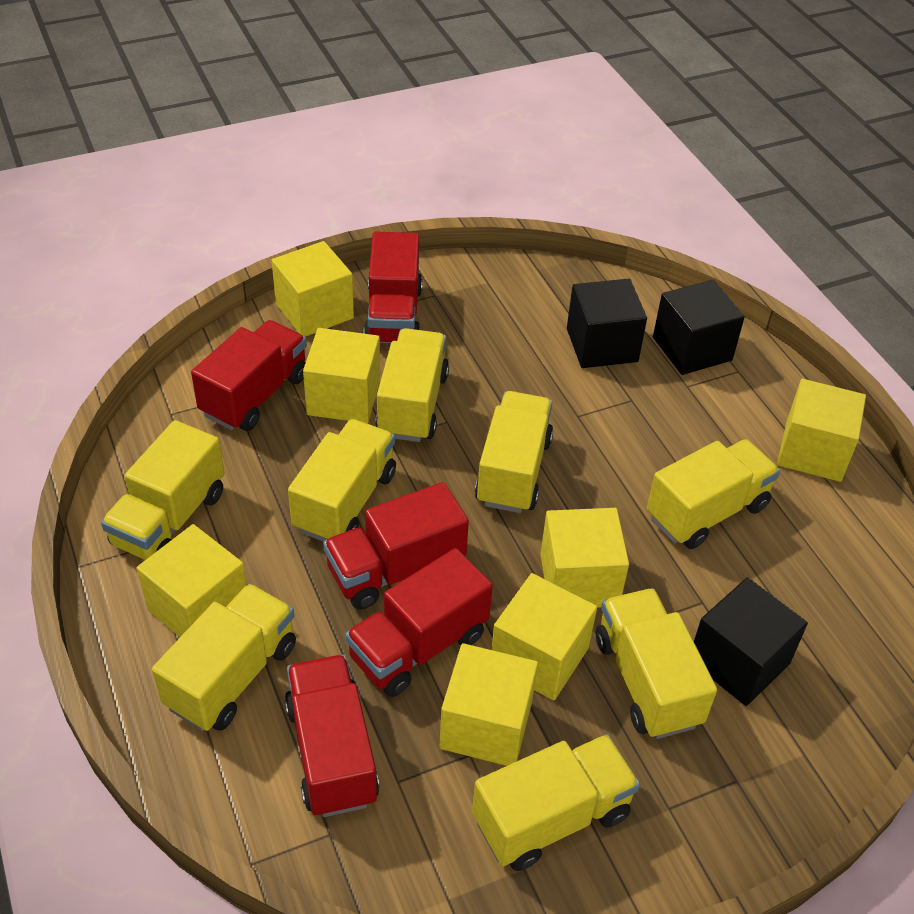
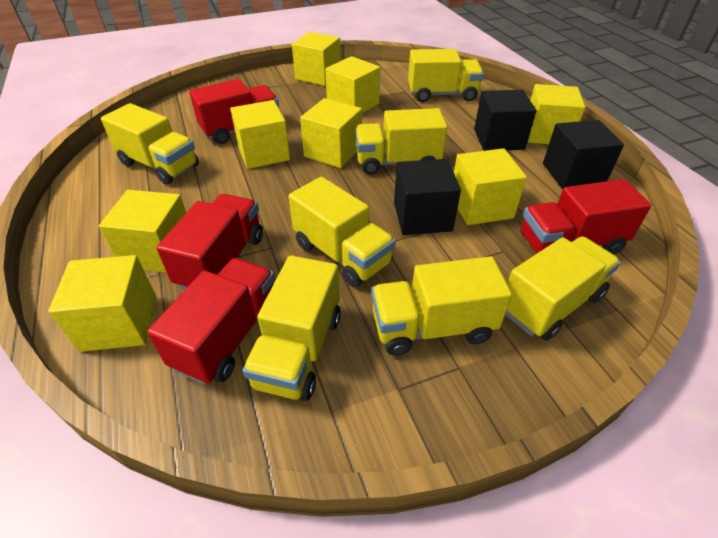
red truck: [191,320,307,431] [285,655,379,817] [323,482,469,609] [345,548,493,697] [364,232,422,343] = 5 -> [147,258,275,385] [156,194,263,290] [189,79,279,144] [521,179,651,255] = 4
yellow cube: [136,524,247,637] [272,241,354,337] [303,328,380,423] [440,643,538,766] [491,573,597,700] [540,508,629,608] [777,379,866,482] = 7 -> [48,255,156,352] [99,190,186,273] [230,100,290,169] [292,32,341,86] [300,98,362,168] [325,56,381,113] [454,148,527,225] [528,84,585,144] = 8
yellow truck: [101,420,225,560] [152,583,296,731] [288,419,396,542] [375,328,449,442] [472,734,640,871] [475,391,553,513] [596,588,717,739] [647,439,780,549] = 8 -> [101,103,199,184] [243,255,341,401] [288,177,396,287] [355,108,448,175] [371,256,512,356] [408,49,484,102] [505,236,621,341] = 7

